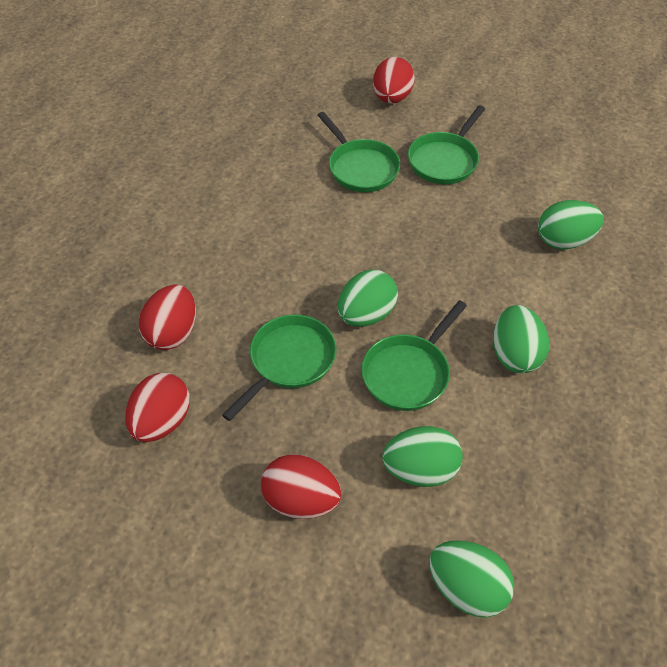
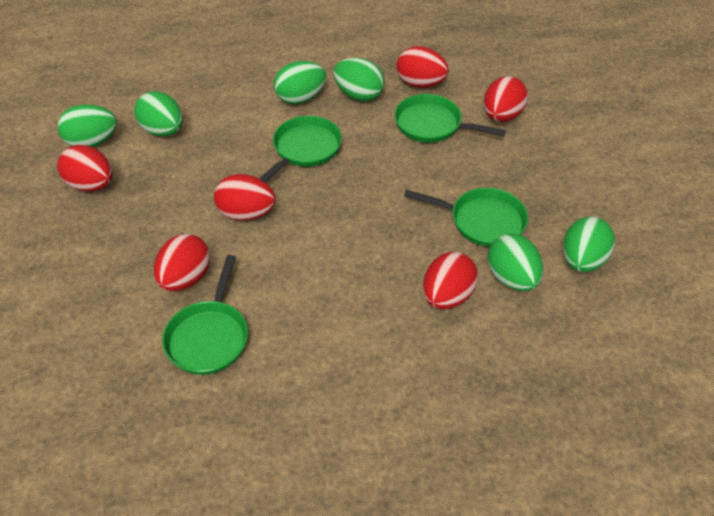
green egg: [338,270,398,327] [382,426,463,487] [429,540,514,617] [493,305,549,373] [538,200,604,249] = 5 -> [58,105,117,147] [134,91,183,136] [274,61,326,104] [334,58,384,101] [488,234,543,291] [563,217,615,272] = 6
red egg: [125,373,190,442] [139,285,196,350] [261,455,342,519] [373,57,415,103] = 4 -> [57,145,113,192] [154,234,210,291] [214,174,275,221] [396,46,448,88] [423,252,478,310] [484,76,528,122] = 6

